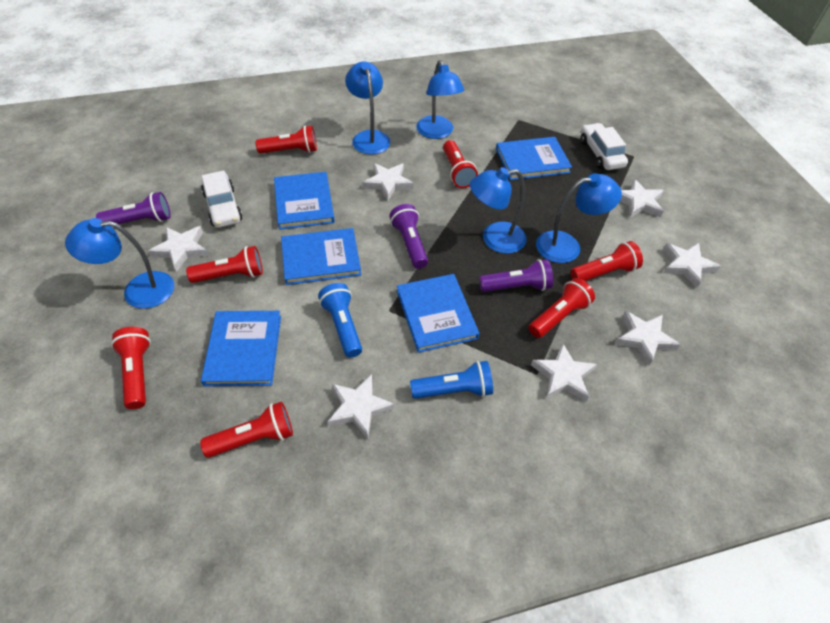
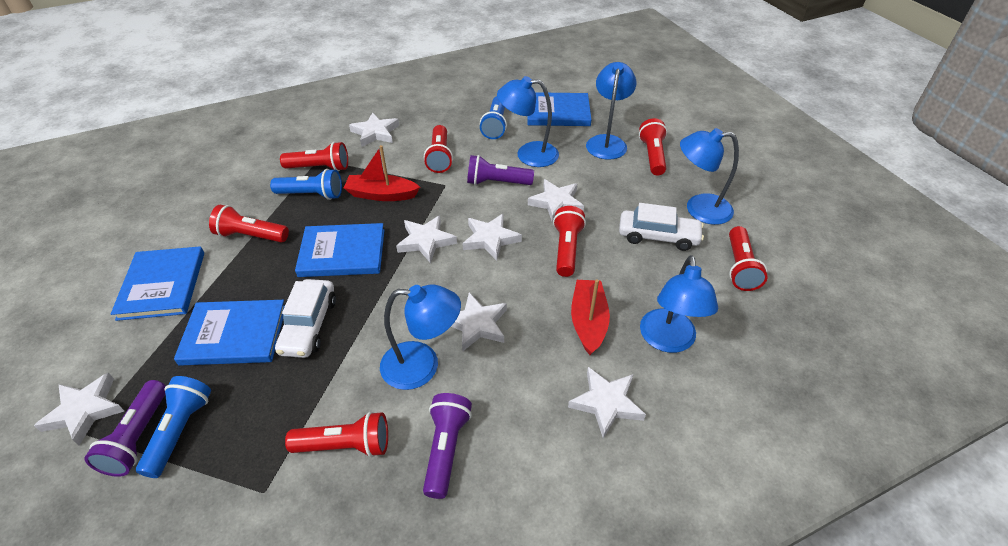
blue book: [201,311,281,387] [274,172,335,230] [281,228,361,285] [397,274,480,353] [496,137,572,180] = 5 -> [111,246,204,321] [174,300,285,366] [295,223,384,277] [527,92,592,126] = 4
blue flashlight: [318,283,362,358] [410,361,493,399] = 2 -> [136,376,211,478] [270,169,342,200] [480,96,507,139] = 3
red boat: none = 0 -> [343,145,420,201] [571,279,610,355] = 2

